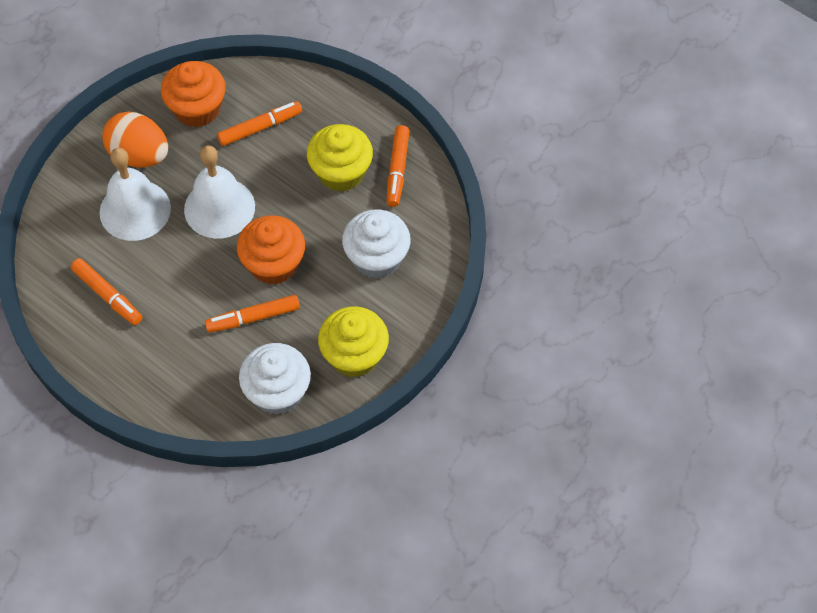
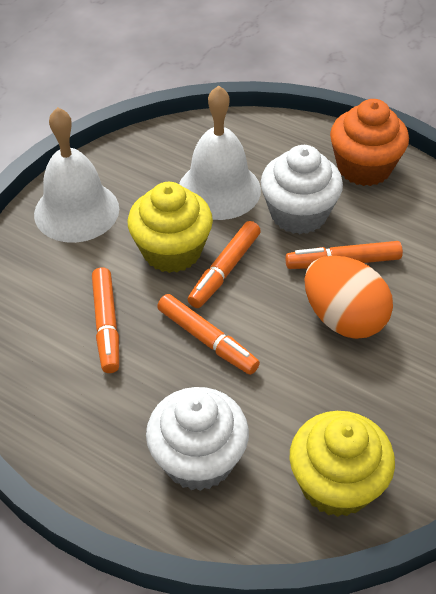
orange cupcake: [161,61,226,127] [237,215,305,285] = 2 -> [330,99,409,186] = 1

